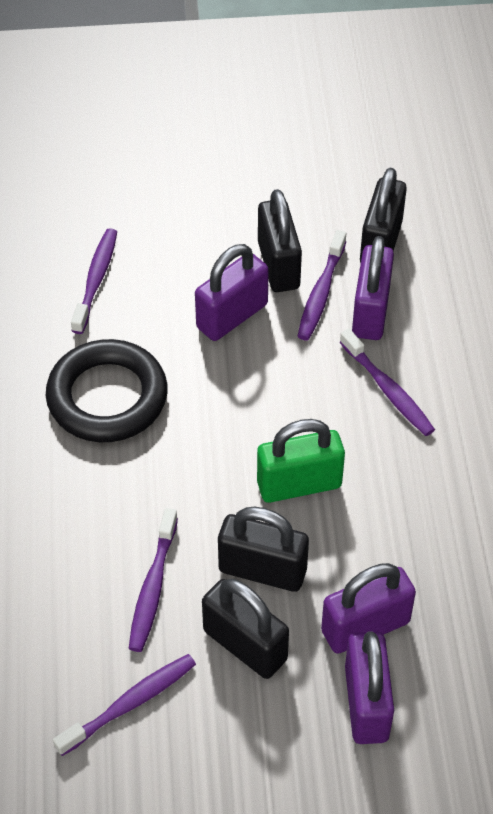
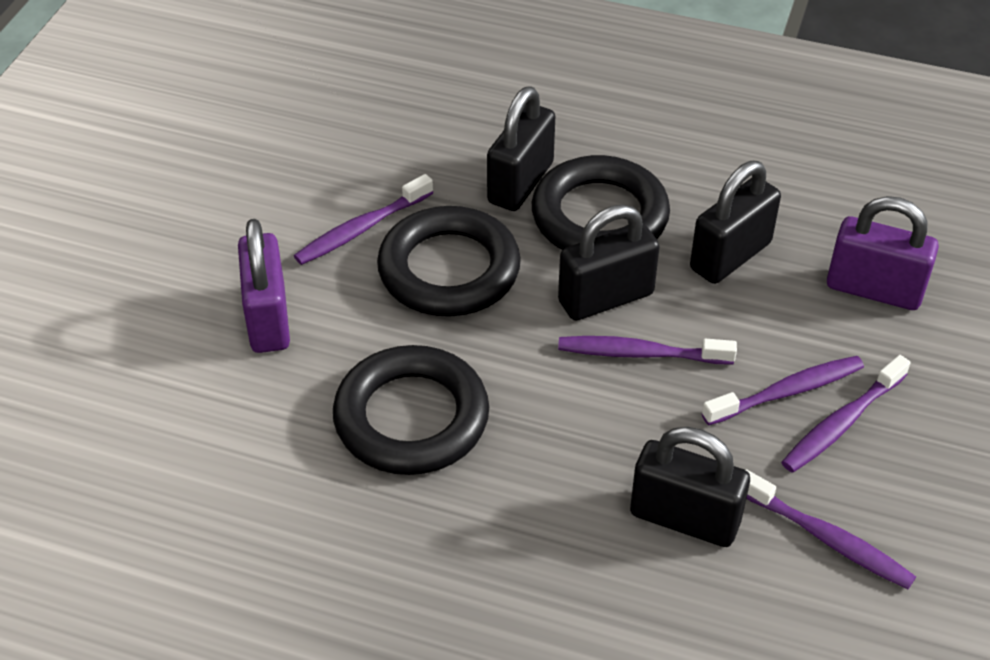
black ring: [46,339,167,442] = 1 -> [333,345,489,475] [377,206,521,317] [532,155,670,250] = 3
green padlock: [257,419,345,503] = 1 -> none = 0
purple padlock: [195,244,269,341] [321,563,416,654] [345,631,394,744] [352,236,394,340] = 4 -> [238,219,290,353] [827,196,939,310] = 2

